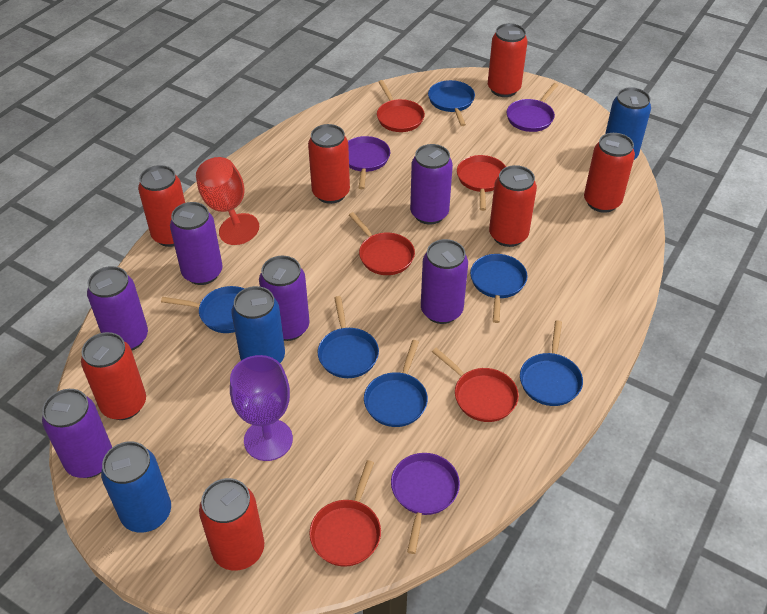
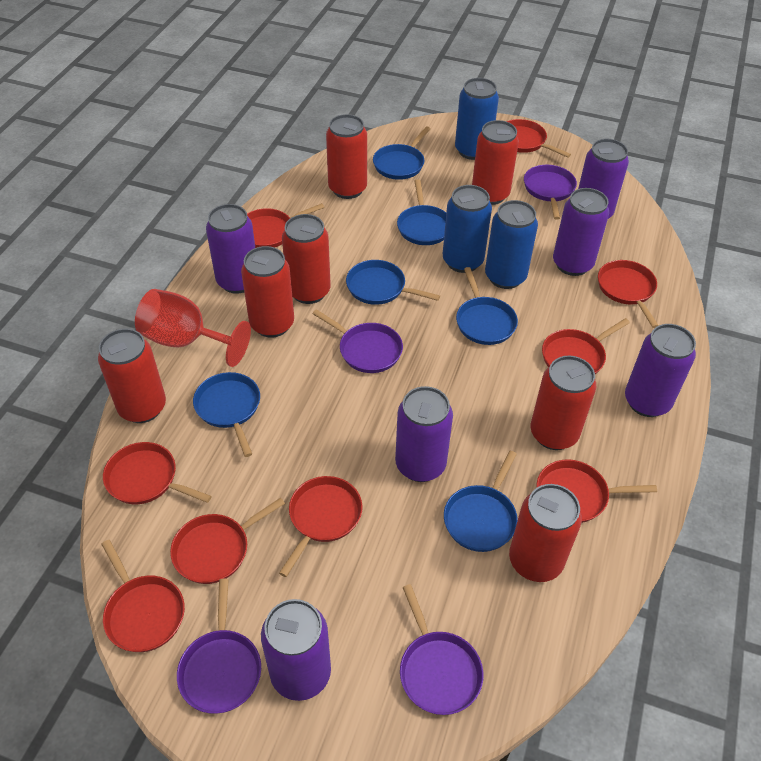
purple goblet: [230,355,293,461] = 1 -> none = 0
purple pan: [348,136,390,189] [391,453,460,554] [506,83,558,132] = 3 -> [177,579,261,714] [312,309,403,373] [400,584,483,715] [524,165,577,220] = 4
red pan: [309,460,381,567] [349,212,415,275] [377,80,425,132] [432,348,519,422] [457,155,506,211] = 5 -> [101,540,185,652] [103,442,212,504] [170,498,285,584] [247,203,324,248] [279,476,363,577] [506,119,571,158] [537,459,657,523] [542,318,630,374] [598,260,659,328] = 9

